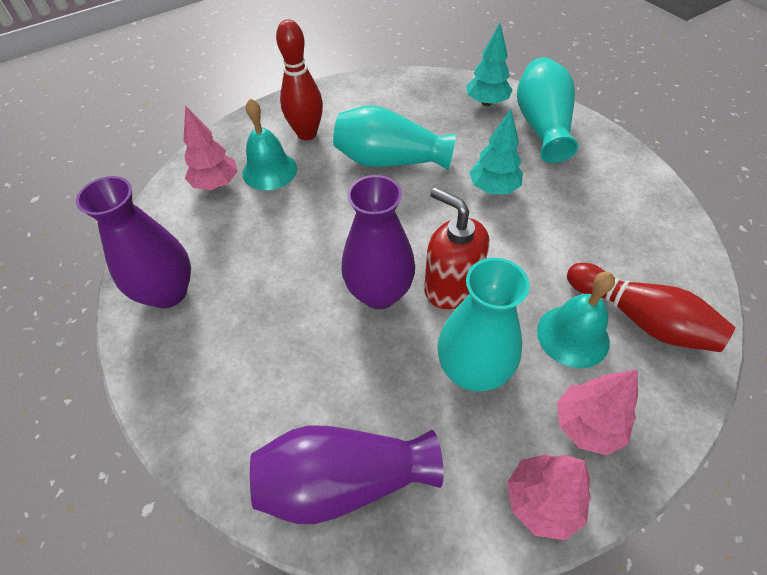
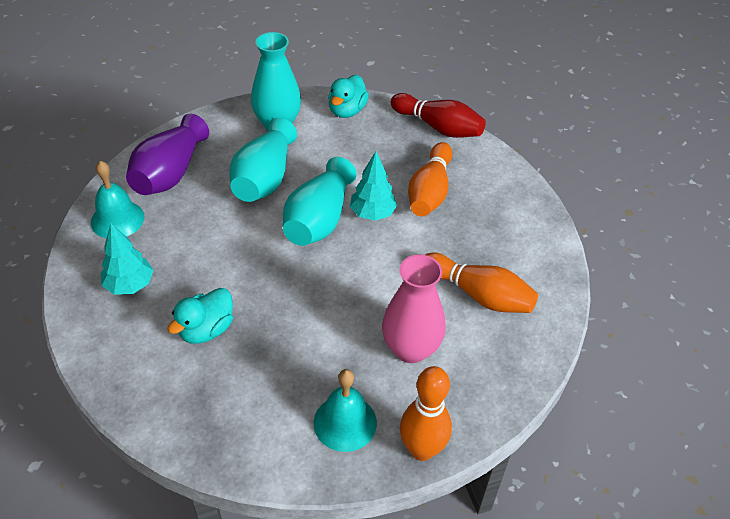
orange bowling pin: none = 0 -> [400,366,452,461] [408,142,453,217] [425,252,538,313] = 3
pink tree: [183,105,238,190] [507,454,591,540] [557,369,638,455] = 3 -> none = 0
pink vase: none = 0 -> [382,255,446,363] = 1
purple vase: [76,176,191,308] [250,425,444,524] [341,175,415,309] = 3 -> [126,114,209,195] = 1
red bowling pin: [276,20,323,140] [567,263,735,352] = 2 -> [391,93,486,138] = 1
red soap dispenser: [424,187,489,309] = 1 -> none = 0
turquoise duck: none = 0 -> [167,288,233,344] [328,75,369,118] = 2

